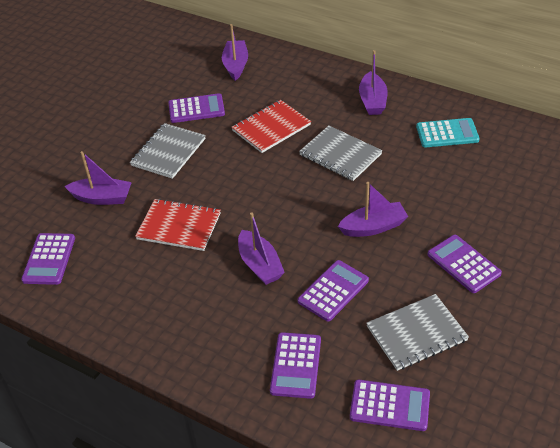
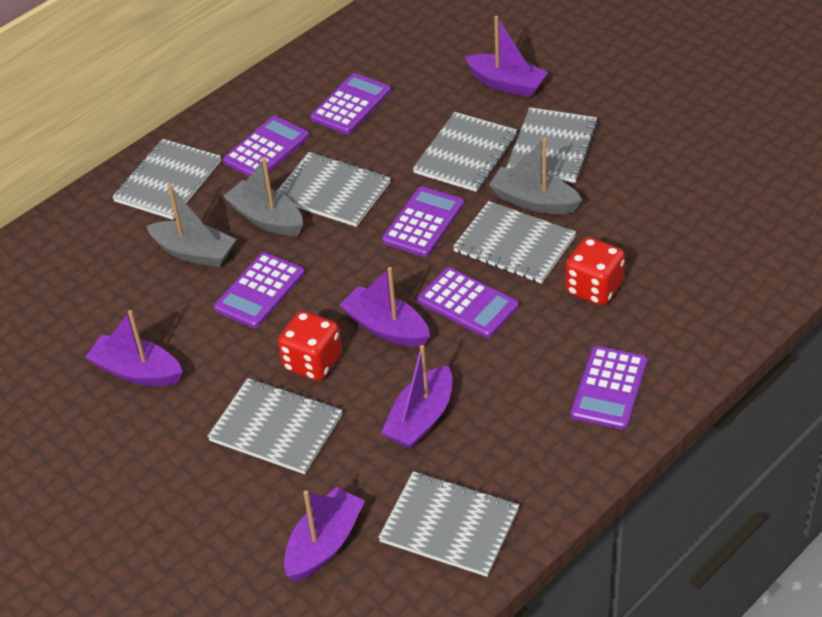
grey boat: none = 0 -> [147,185,236,267] [223,158,303,236] [489,138,582,214] = 3
grey notebook: [130,123,206,179] [299,126,383,181] [366,294,469,371] = 3 -> [112,139,221,220] [207,378,343,474] [277,152,391,227] [378,471,519,577] [413,112,517,192] [453,201,576,284] [506,107,598,183] = 7
red dice: none = 0 -> [278,311,342,381] [565,237,625,306] = 2
red notebook: [135,199,221,251] [231,100,311,153] = 2 -> none = 0
turquoise calculator: [416,118,480,147] = 1 -> none = 0

